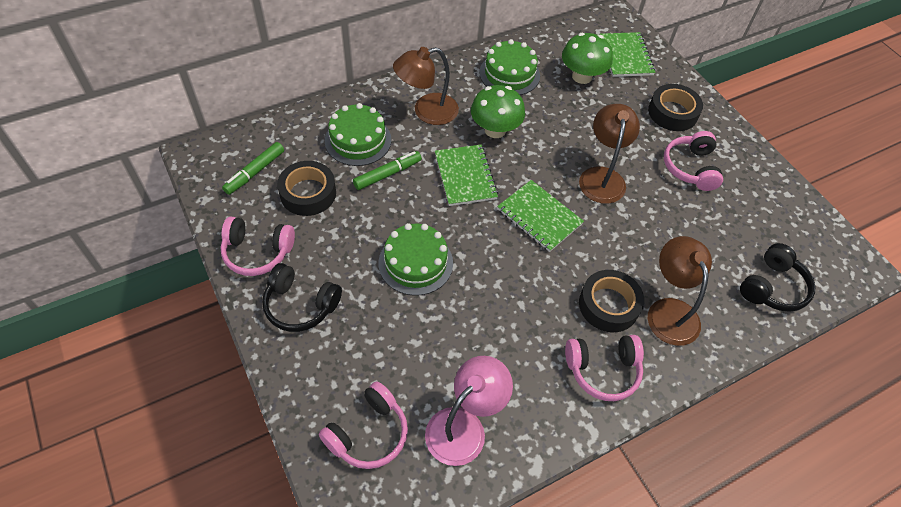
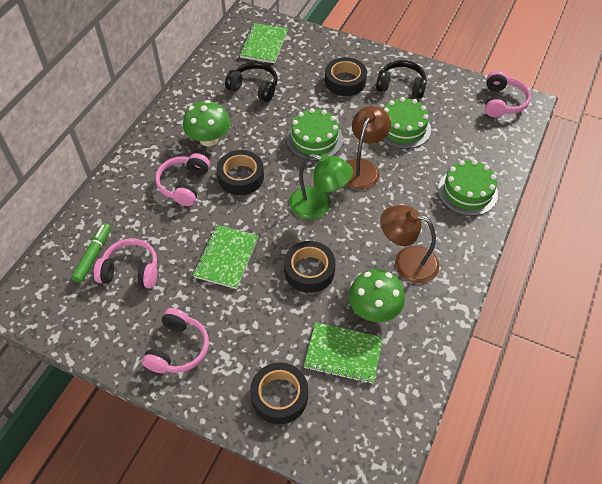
black tape: [277,161,336,216] [579,270,644,332] [648,84,703,131] = 3 -> [217,150,264,195] [250,363,308,424] [284,241,335,293] [325,57,367,96] = 4
brown lamp: [393,47,459,125] [579,104,640,204] [648,236,712,346] = 3 -> [346,106,391,190] [381,205,439,283] = 2
green lamp: none = 0 -> [289,154,353,219] = 1
green marker: [222,142,284,195] [353,151,422,190] = 2 -> [72,223,111,283] = 1
pink lamp: [425,356,513,466] = 1 -> none = 0

